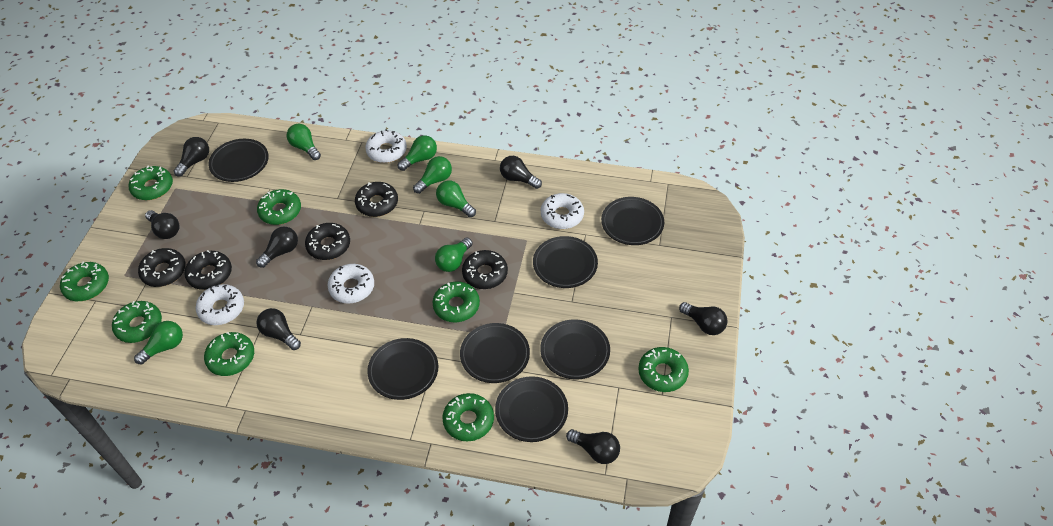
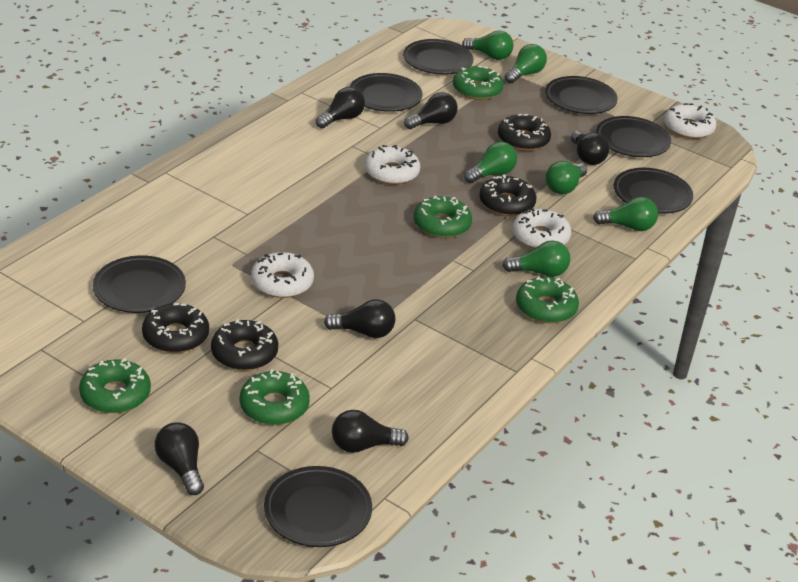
black donut: [138,248,186,287] [184,250,232,290] [305,223,350,260] [355,182,398,217] [462,250,508,289] = 5 -> [142,303,209,353] [211,319,278,371] [479,175,536,216] [498,114,551,151] = 4
black light bulb: [145,210,180,239] [174,137,209,177] [256,226,298,268] [257,308,301,350] [500,156,542,189] [566,429,620,464] [679,302,728,335] = 7 -> [155,422,204,495] [316,87,365,128] [324,299,395,338] [332,410,409,453] [404,92,458,129] [571,131,609,165] = 6
green donut: [60,262,109,301] [112,301,162,343] [129,166,173,200] [204,332,254,376] [257,189,301,225] [432,281,480,322] [442,393,494,441] [638,347,689,392] = 8 -> [79,359,151,413] [240,369,310,425] [414,196,472,238] [453,66,504,100] [516,276,579,323] = 5

